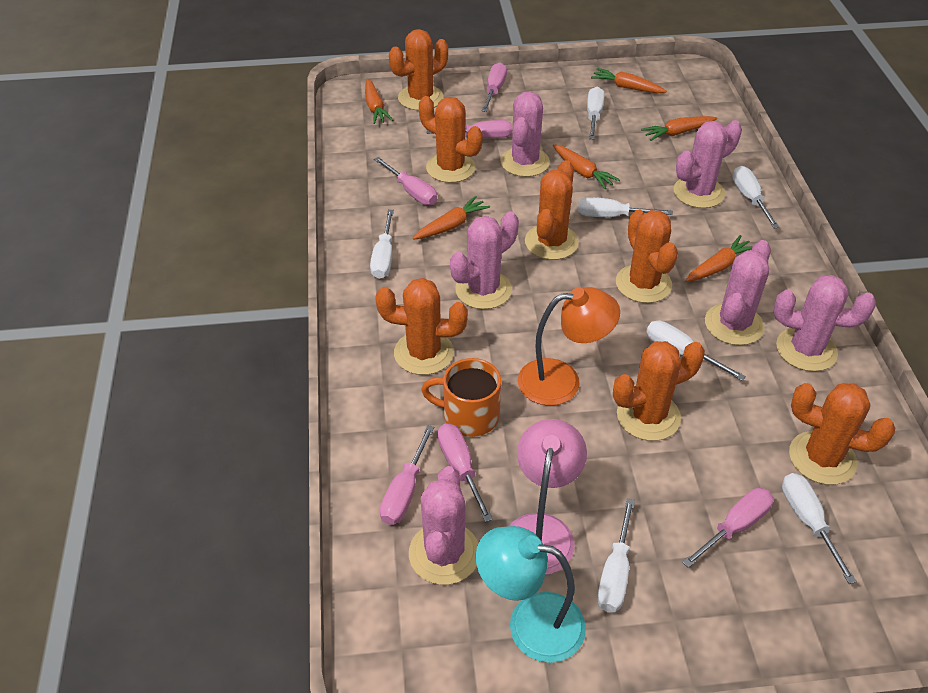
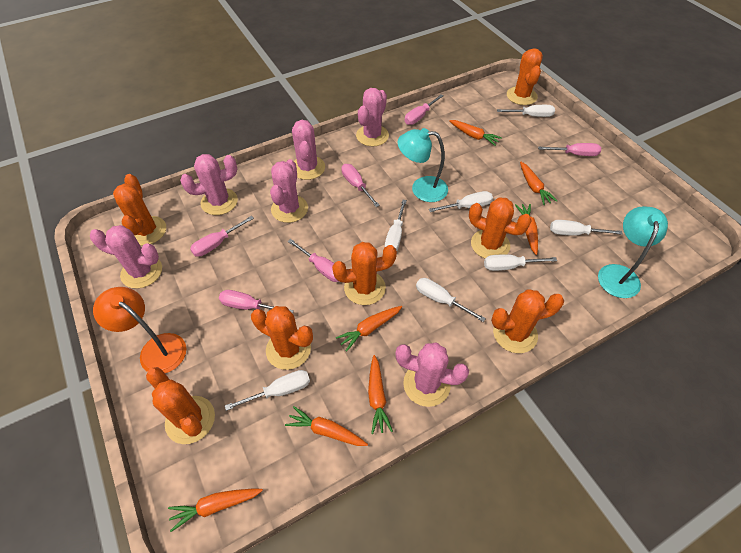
orange carrot: [365,79,393,124] [413,196,490,240] [553,144,620,189] [591,68,667,93] [641,116,717,141] [685,235,753,282] = 6 -> [168,489,263,532] [285,406,368,446] [336,306,402,352] [368,355,393,434] [449,120,502,146] [515,204,538,255] [520,162,557,205] = 7
orange mug: [421,358,501,437] = 1 -> none = 0
pink lamp: [510,419,587,575] = 1 -> none = 0
turquoise lamp: [476,526,586,663] = 1 -> [397,128,448,202] [598,206,668,298] = 2

